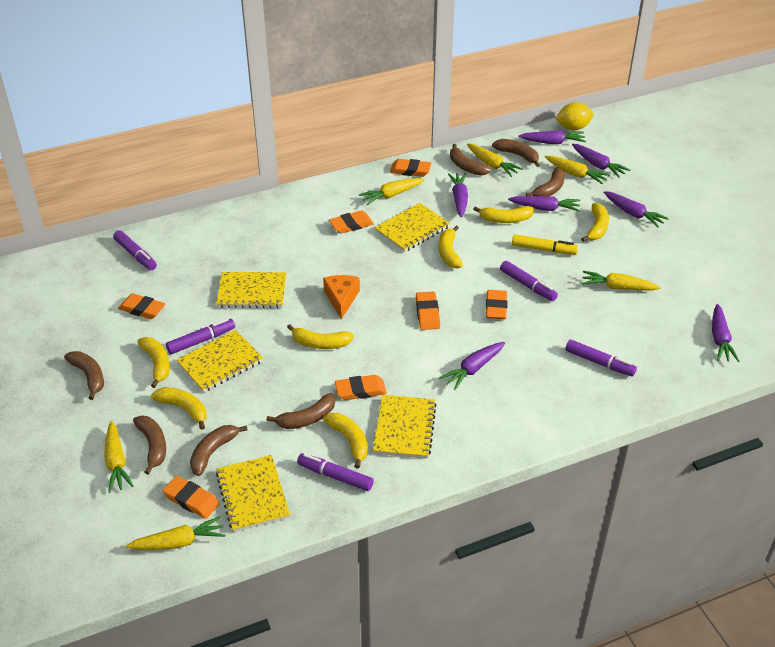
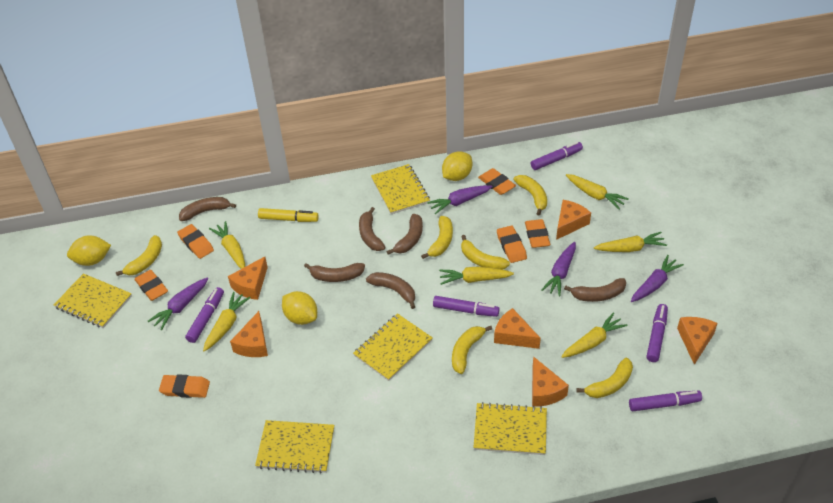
brown banana: [64,351,104,400] [133,415,166,474] [190,425,247,476] [267,393,335,429] [450,144,491,176] [492,139,540,167] [526,167,565,196] = 7 -> [179,197,236,221] [304,263,365,282] [359,207,385,251] [366,272,415,309] [386,213,423,255] [564,278,626,302] = 6
orange cheese: [323,275,360,320] = 1 -> [228,257,268,300] [230,311,268,357] [494,308,541,349] [532,356,569,407] [556,200,591,240] [677,317,718,365] = 6
orange eraser: [118,293,165,319] [163,476,220,519] [329,210,374,234] [335,375,387,400] [390,159,431,177] [416,292,440,330] [486,290,508,319] = 7 -> [134,270,168,301] [159,374,210,398] [177,224,214,259] [478,168,516,195] [497,225,527,263] [525,219,550,248] = 6
purple carrot: [439,342,505,390] [448,173,468,217] [508,196,580,212] [518,130,586,144] [572,144,630,178] [604,191,669,228] [712,304,740,362] = 7 -> [148,277,208,330] [427,185,493,214] [541,242,576,296] [631,255,684,302] = 4
yellow banana: [137,337,170,388] [151,387,206,430] [287,324,354,349] [323,413,368,469] [439,225,463,268] [473,206,534,223] [581,203,609,242] = 7 -> [116,235,162,276] [421,216,453,259] [452,326,492,374] [461,235,510,270] [514,175,547,216] [577,358,633,398] = 6
yellow lemon: [555,102,594,130] = 1 -> [67,236,111,266] [282,291,317,325] [442,151,472,181] = 3

